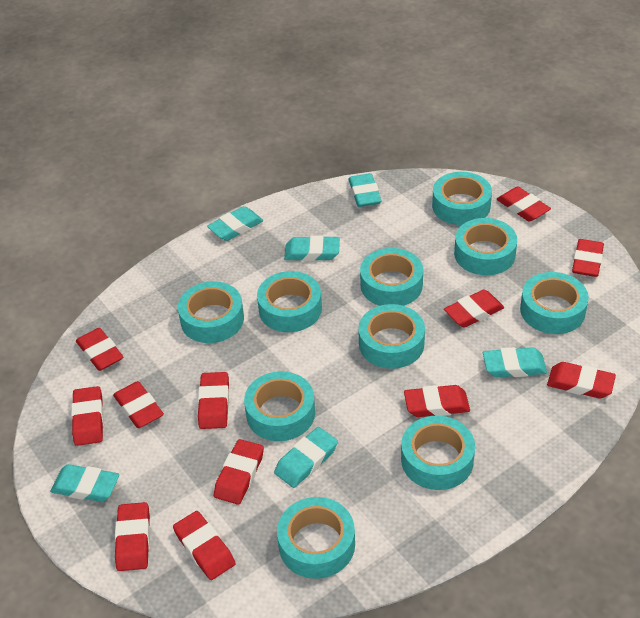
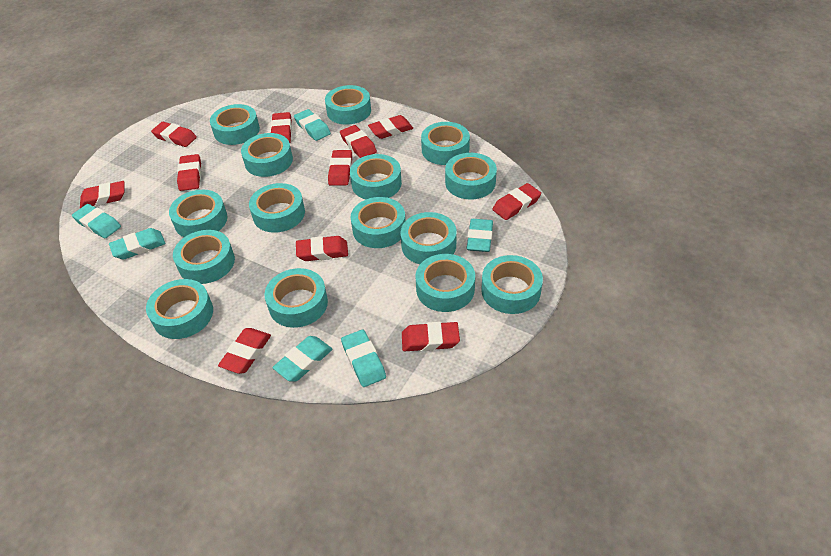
red eraser: [71,386,104,446] [76,328,123,371] [113,381,164,428] [115,502,150,571] [173,511,235,580] [198,372,229,429] [214,439,264,505] [404,385,470,417] [444,289,504,328] [497,186,551,222] [547,362,616,399] [572,239,604,277] = 12 -> [80,181,125,208] [151,122,197,147] [177,154,201,191] [218,328,271,374] [270,112,292,143] [296,236,348,261] [328,150,352,185] [340,125,377,158] [368,115,413,139] [402,322,460,351] [492,183,541,220] = 11
turquoise tape: [178,281,244,343] [244,371,315,441] [257,271,322,332] [277,497,355,579] [358,304,425,369] [360,248,423,306] [401,416,475,490] [432,172,492,225] [454,218,517,275] [520,272,589,334] = 10 -> [146,279,213,339] [169,190,227,237] [173,230,235,284] [210,104,260,145] [241,133,293,177] [249,183,305,233] [264,268,328,328] [325,85,371,125] [350,154,402,200] [351,197,406,248] [400,212,456,264] [416,254,475,312] [421,122,470,165] [445,153,497,199] [481,255,543,314] = 15

